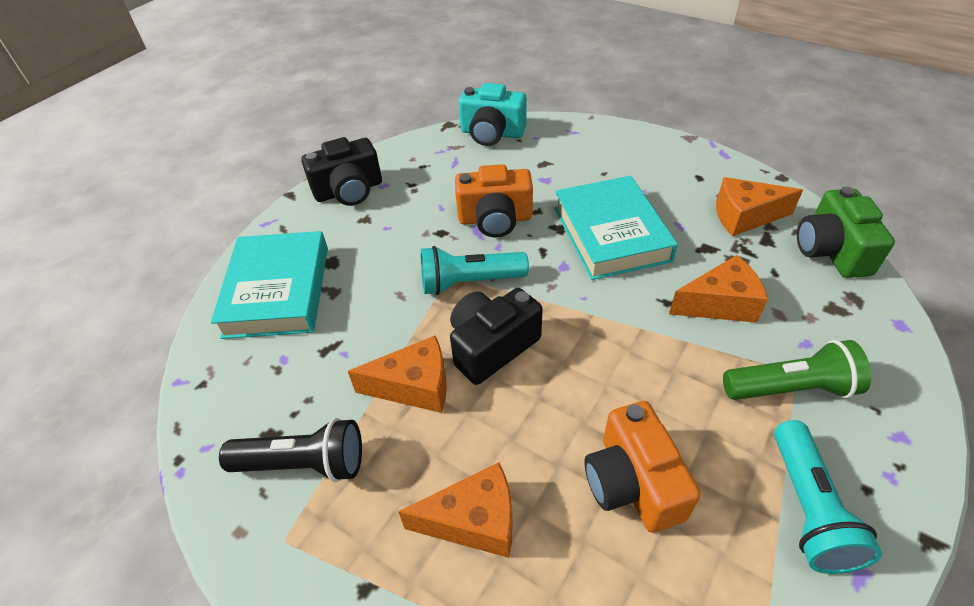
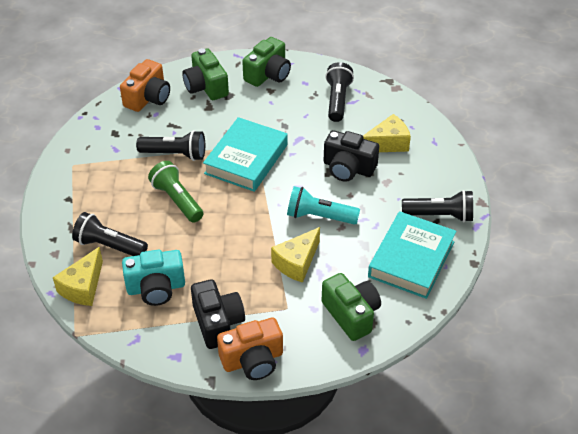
black flashlight: [219,418,362,482] = 1 -> [72,212,148,256] [136,130,205,161] [325,62,354,122] [402,190,473,222] = 4
green camera: [797,186,895,278] = 1 -> [182,48,229,100] [242,37,291,87] [322,273,381,341] = 3
orange cheese: [348,336,447,413] [398,462,512,558] [669,255,768,323] [716,177,803,236] = 4 -> none = 0
turquoise flashlight: [421,246,529,295] [774,420,882,574] = 2 -> [287,186,360,225] = 1
yellow cheese: none = 0 -> [53,247,103,306] [271,227,320,283] [363,114,411,152] = 3

